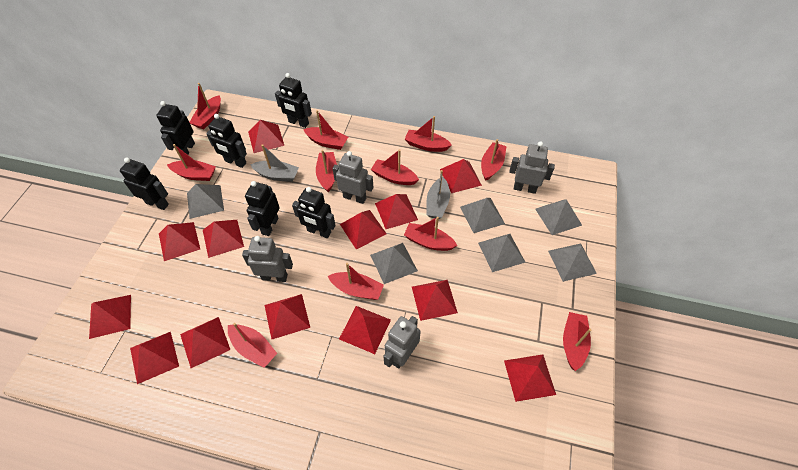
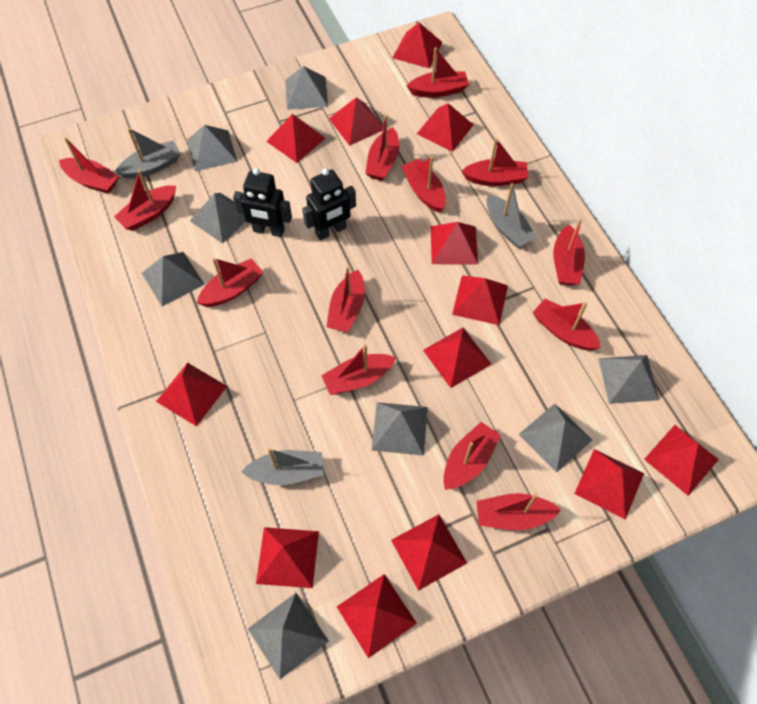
black robot: [120,157,169,210] [156,101,195,155] [206,114,247,168] [245,181,280,236] [275,73,312,128] [292,187,336,238] = 6 -> [233,168,292,237] [302,168,356,240] = 2
grey boat: [250,144,299,182] [426,170,450,219] = 2 -> [115,128,181,179] [241,448,324,485] [486,183,537,248] = 3
grey pyramid: [187,184,224,219] [370,243,418,284] [460,198,505,233] [478,234,525,272] [535,199,582,235] [548,244,597,282] = 6 -> [142,252,205,306] [187,125,237,172] [190,193,246,244] [248,593,329,679] [285,66,328,110] [371,402,428,456] [519,403,592,473] [598,355,659,404] = 8
grey robot: [242,236,293,282] [333,151,374,204] [384,316,421,369] [509,141,555,194] = 4 -> none = 0
red boat: [167,144,216,181] [189,83,221,129] [228,323,277,368] [303,110,348,150] [316,150,337,192] [328,263,384,300] [371,149,419,185] [404,217,457,251] [405,116,452,152] [481,139,507,181] [563,312,591,371] = 11 -> [59,137,119,194] [114,170,176,231] [197,258,263,307] [321,344,396,395] [326,266,365,332] [365,114,399,181] [402,156,446,213] [407,47,469,98] [443,422,501,490] [462,138,529,186] [476,493,561,530] [532,298,601,350] [553,219,585,285] = 13

